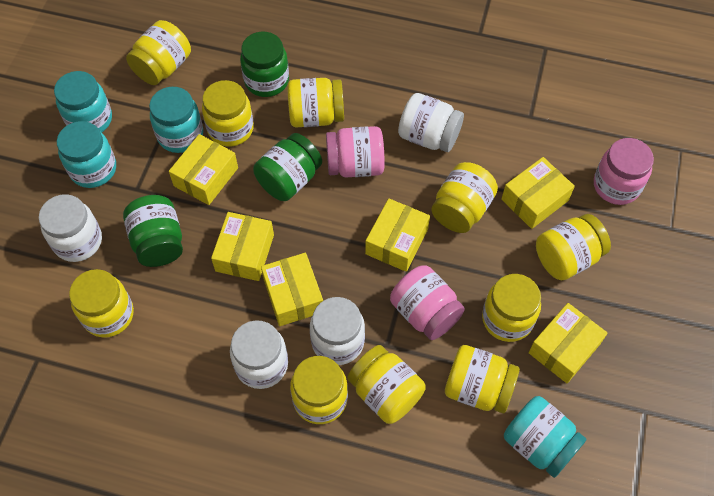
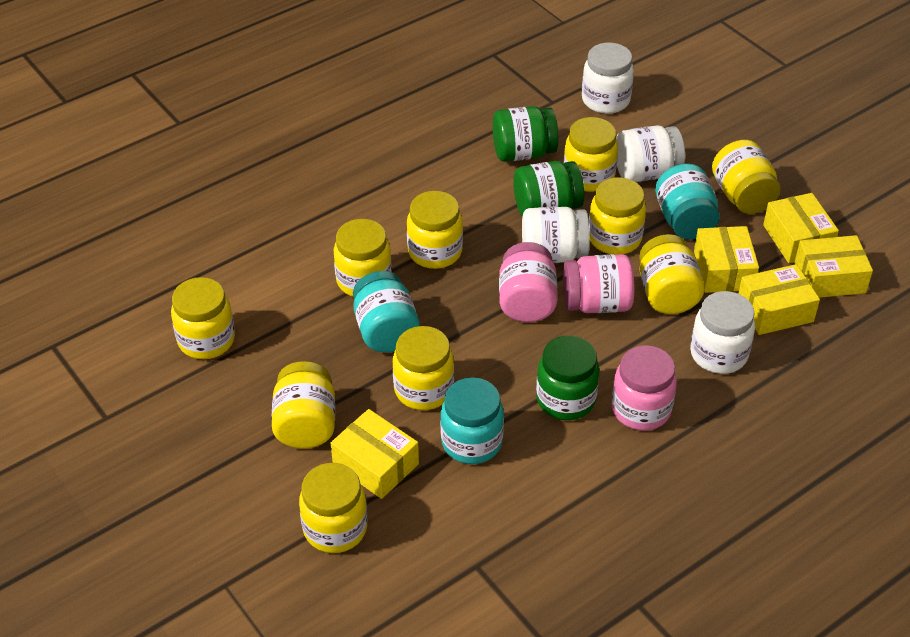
turquoise jar: [54,71,112,133] [57,121,116,188] [149,87,203,153] [504,396,587,478] = 4 -> [353,271,420,352] [440,377,504,464] [655,164,720,240] = 3
yellow box: [169,134,238,205] [211,212,274,281] [261,253,323,326] [365,199,430,272] [501,157,575,229] [528,303,608,383] = 6 -> [331,409,419,499] [694,226,759,293] [738,264,820,335] [763,193,839,263] [794,235,873,298] = 5

